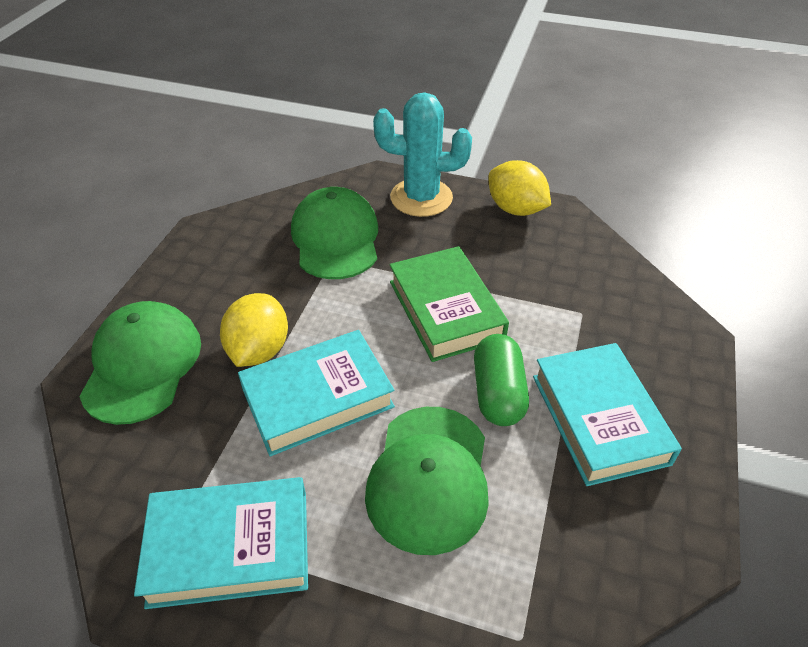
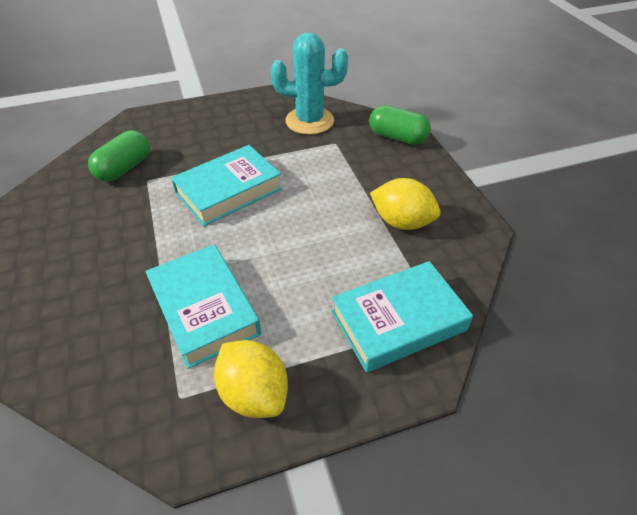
green book: [390,246,509,362] = 1 -> none = 0
green cap: [79,301,201,425] [291,187,378,279] [365,407,489,555] = 3 -> none = 0
green capsule: [474,334,529,426] = 1 -> [88,130,150,182] [369,105,431,145] = 2

